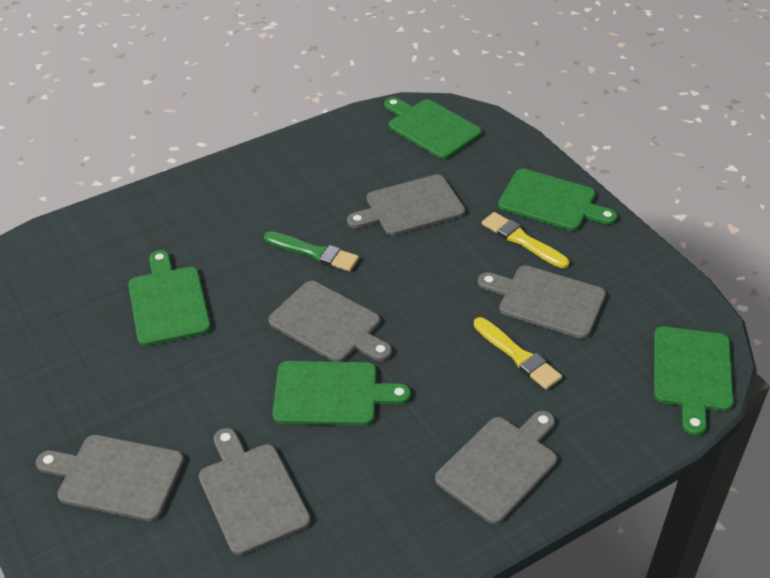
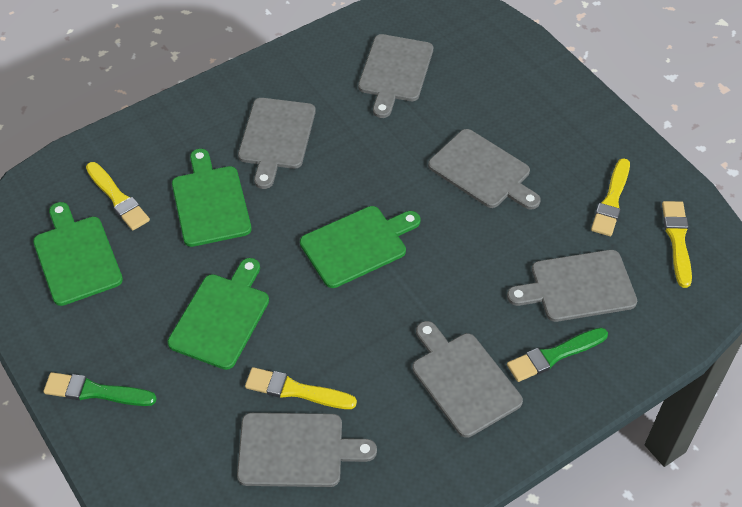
green brush: [264,231,359,272] = 1 -> [43,372,157,406] [507,328,608,382] = 2
green cutting board: [128,250,211,346] [273,361,411,426] [384,97,482,159] [498,169,618,231] [654,326,733,436] = 5 -> [33,202,123,306] [168,258,269,370] [172,149,251,247] [300,206,421,288] = 4
yellow brush: [474,317,562,390] [482,212,569,268] = 2 -> [86,162,150,231] [245,367,357,409] [591,158,630,236] [662,201,692,288] = 4

